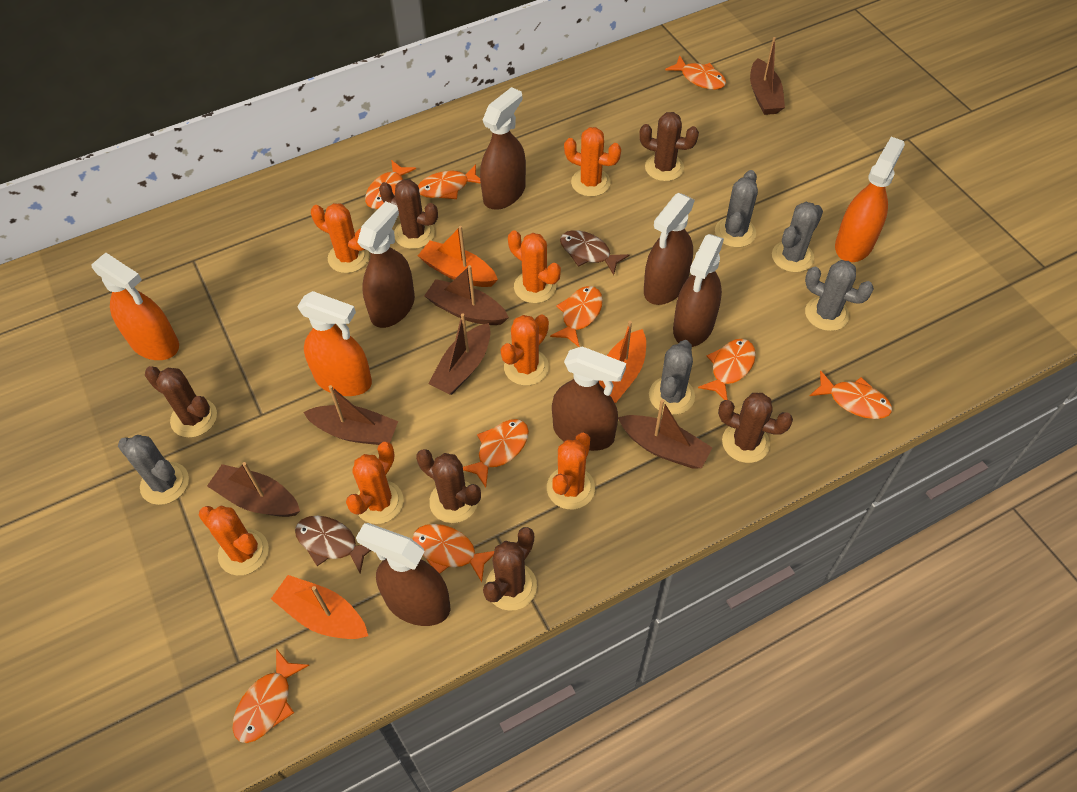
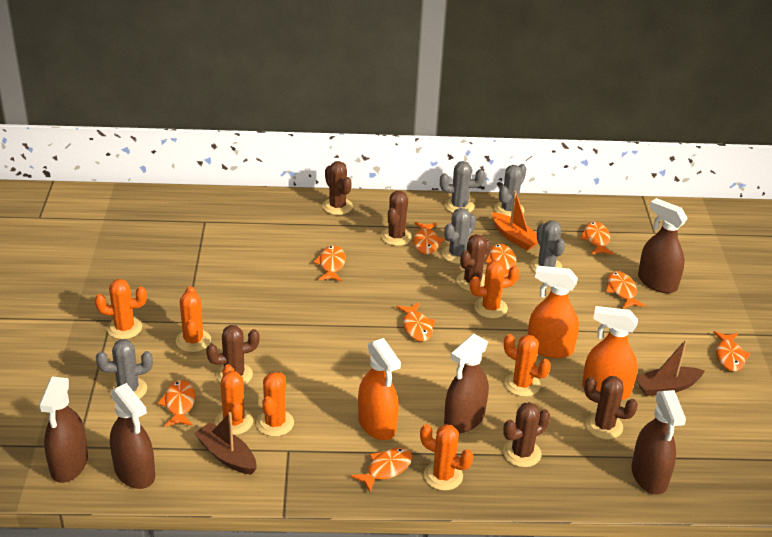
brown boat: [207,462,300,517] [303,385,398,445] [424,265,509,325] [428,313,491,395] [618,399,712,469] [750,37,785,115] = 6 -> [194,412,257,475] [636,340,705,396] = 2
brown fish: [295,516,371,573] [560,230,629,275] = 2 -> none = 0
brown spray bottle: [356,523,450,626] [357,201,415,328] [480,87,526,210] [552,346,626,451] [644,193,695,305] [673,234,724,347] = 6 -> [39,376,88,483] [110,383,155,489] [444,334,489,433] [632,390,686,495] [638,198,688,293] = 5
orange boat: [271,575,368,639] [418,226,498,287] [599,321,646,403] = 3 -> [492,191,538,250] = 1

